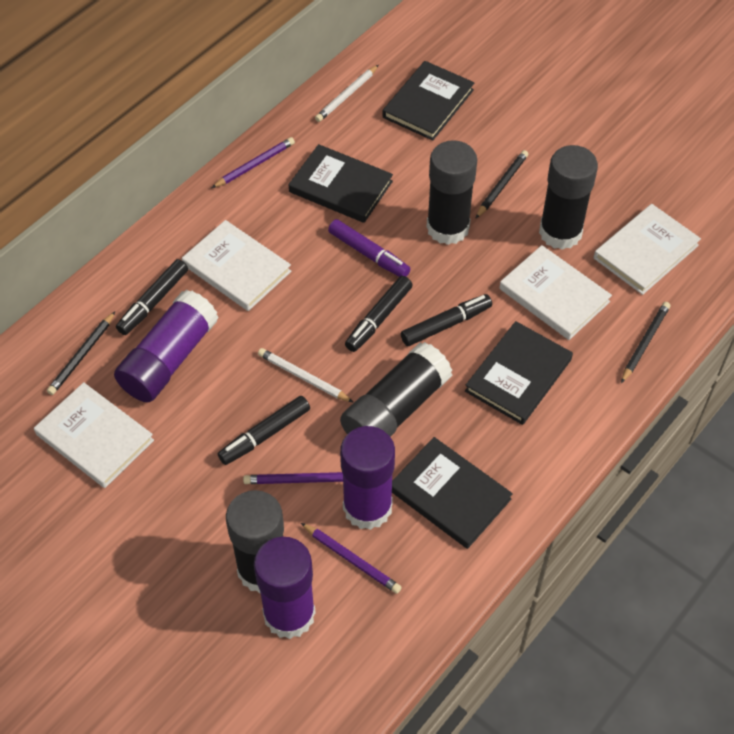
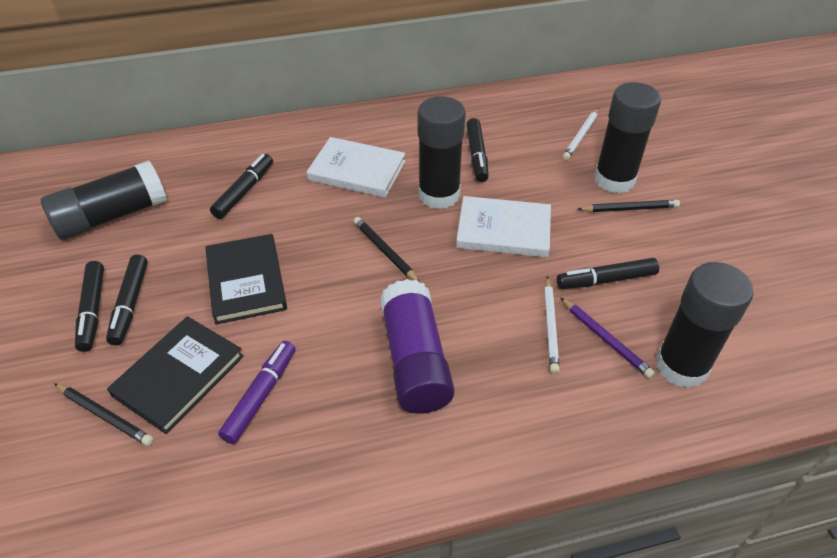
black book: [289,144,393,223] [383,61,474,141] [392,437,513,549] [465,321,573,425] = 4 -> [107,316,244,434] [205,234,287,325] = 2
black marker: [116,259,188,335] [218,396,310,465] [345,276,413,352] [401,294,492,346] = 4 -> [75,261,104,352] [106,255,148,346] [210,154,273,219] [466,118,489,182] [557,258,659,289] = 5
purple glue stick: [114,290,219,403] [254,537,316,639] [340,426,395,530] = 3 -> [380,279,455,414] = 1
purple pencil: [212,137,295,188] [243,472,343,484] [301,523,402,594] = 3 -> [560,297,655,379] = 1
white book: [34,382,154,488] [182,220,291,311] [499,245,612,340] [594,204,701,295] = 4 -> [307,137,405,198] [456,196,551,257] = 2

